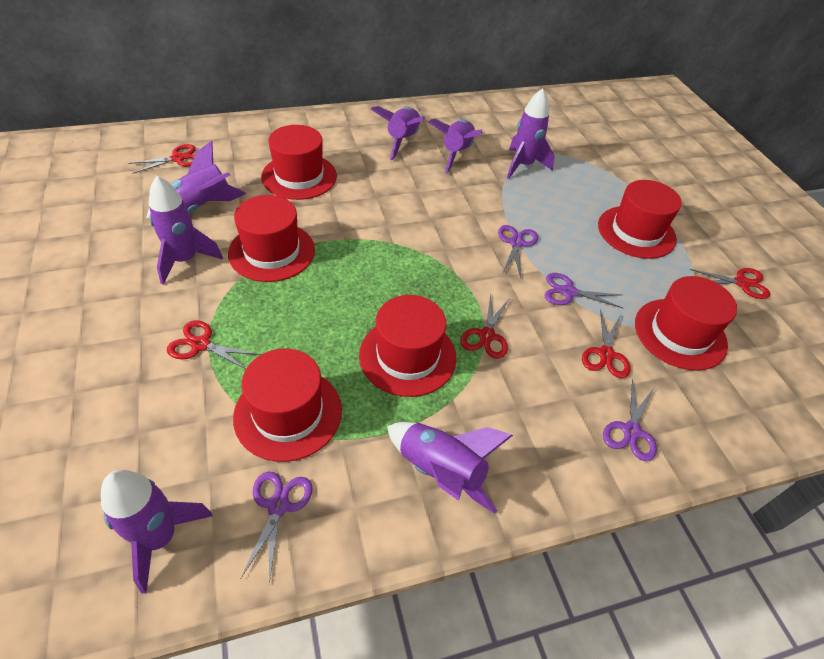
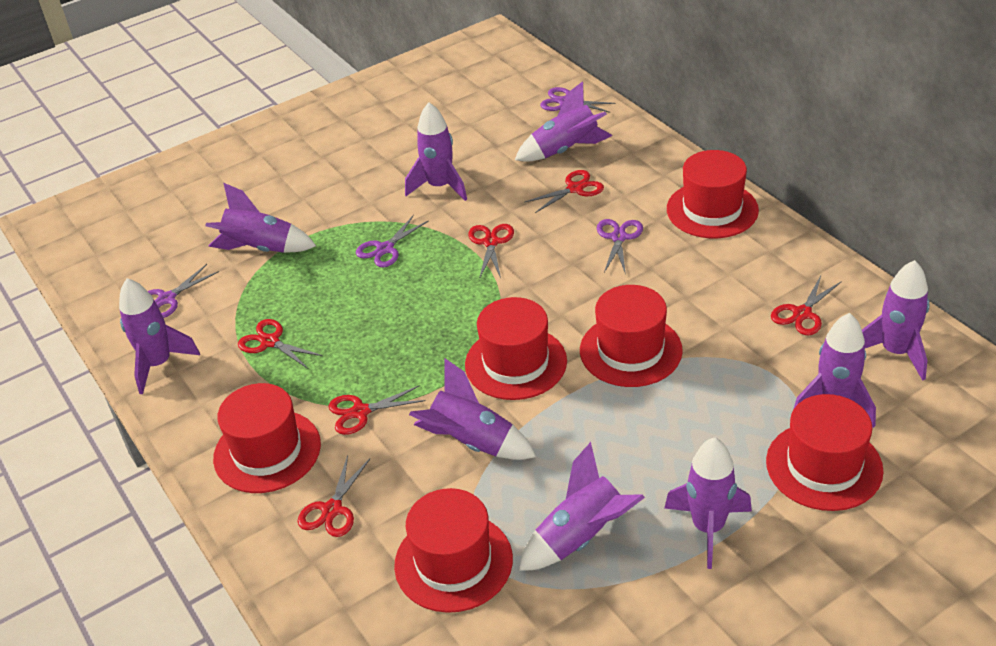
purple rocket: [101,470,213,593] [146,141,246,219] [149,176,223,285] [371,106,425,160] [387,422,513,514] [428,119,482,174] [507,88,554,179] = 7 -> [119,278,200,394] [205,183,316,253] [405,102,467,201] [409,358,536,460] [515,81,612,162] [519,442,645,571] [664,437,752,569] [793,313,876,428] [862,260,930,381] = 9
red scissors: [128,144,196,174] [167,320,261,369] [461,294,510,359] [582,310,631,378] [690,268,770,299] = 5 -> [238,319,323,369] [298,455,370,537] [328,385,426,435] [468,224,514,278] [525,170,604,213] [771,276,842,335] = 6

